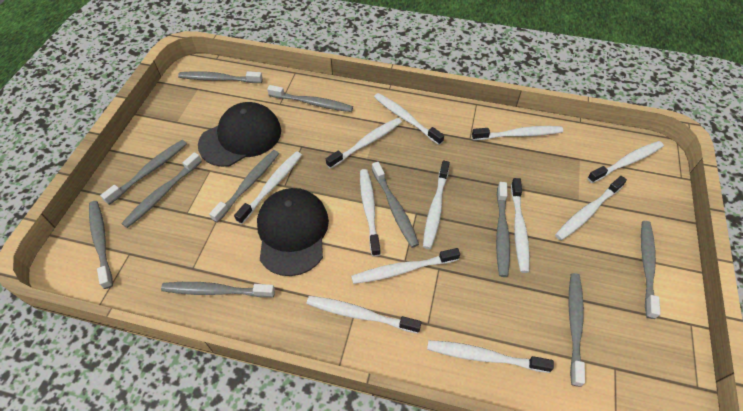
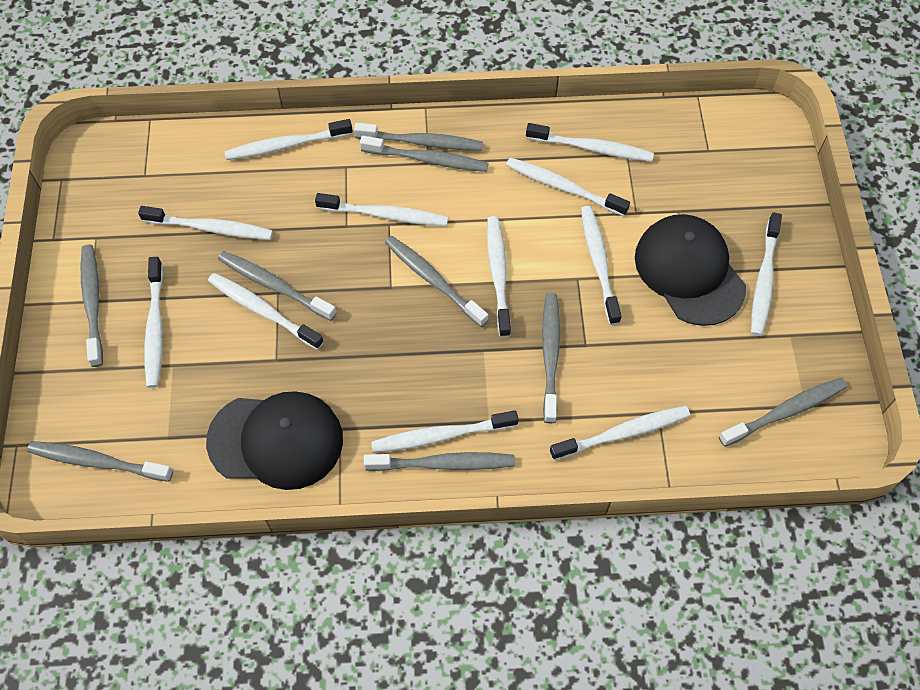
grey toothbrush: [89,201,113,289] [100,140,187,205] [121,152,202,228] [161,282,275,298] [178,71,263,83] [209,150,279,223] [267,85,353,112] [372,162,419,248] [496,182,510,277] [568,273,585,387] [641,221,661,319] = 11 -> [27,441,173,482] [81,245,103,367] [218,251,337,321] [354,123,483,151] [360,136,489,172] [364,452,515,471] [385,236,488,327] [542,293,560,423] [719,378,847,447] = 9

